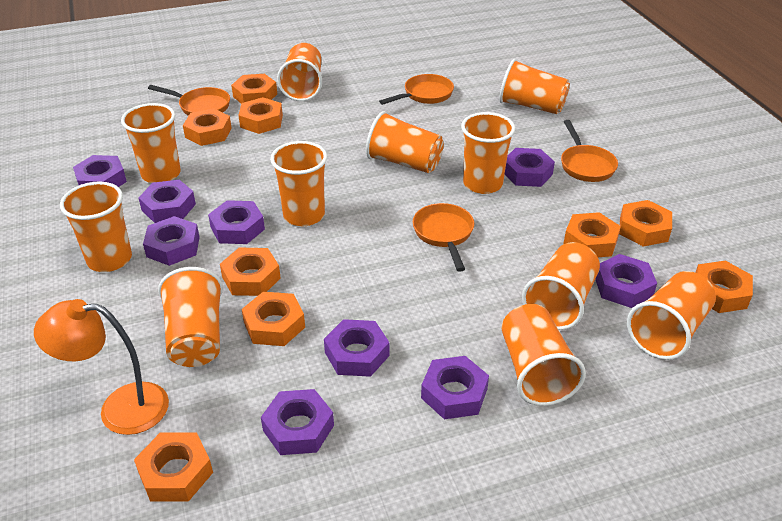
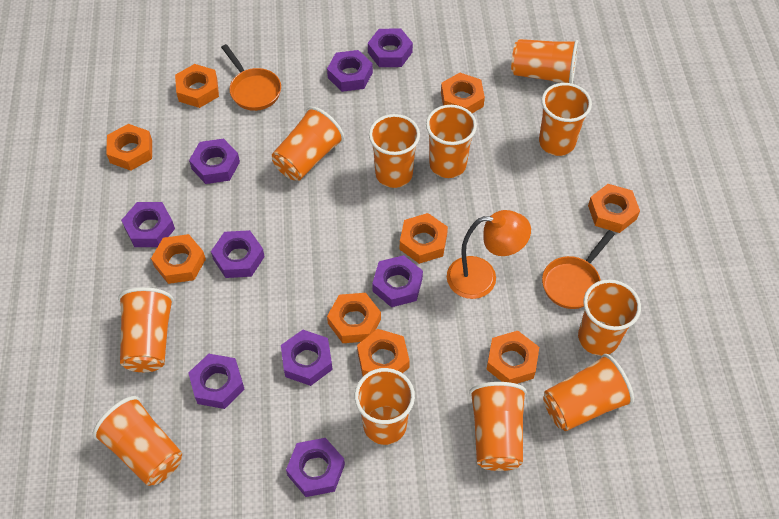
orange pan: [148,85,230,116] [379,74,454,105] [413,203,474,272] [561,120,618,182] = 4 -> [221,44,281,111] [542,230,615,309] = 2

